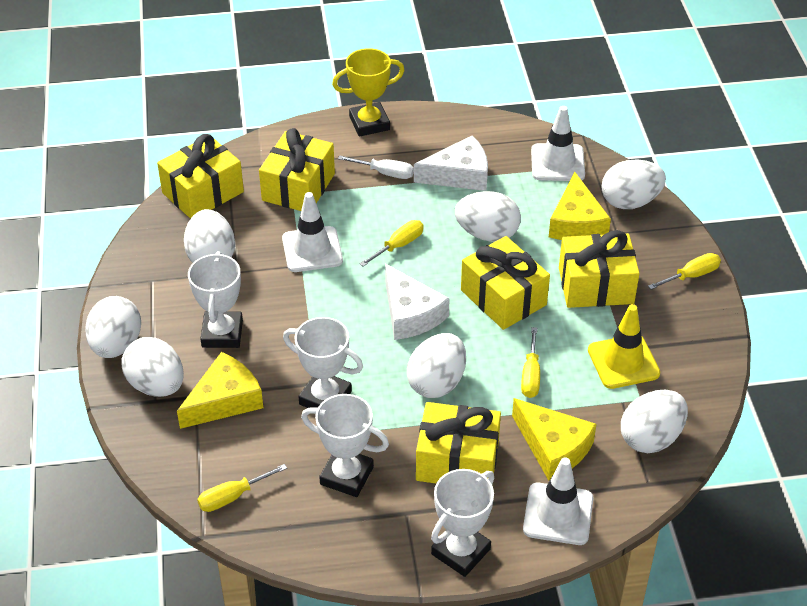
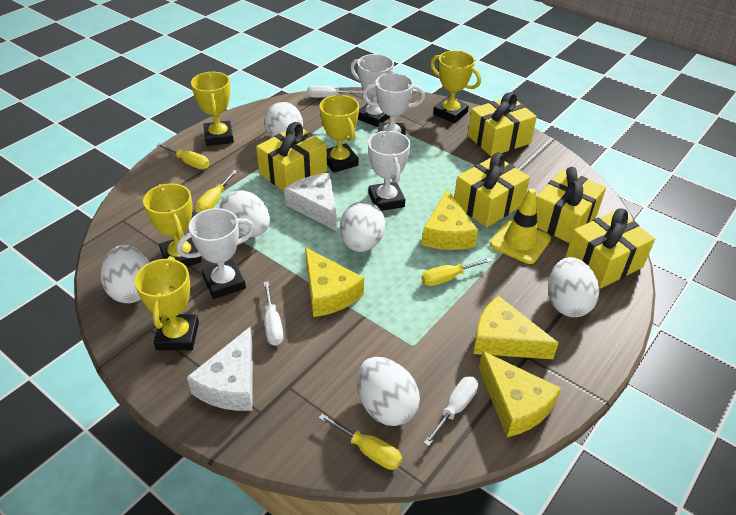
white egg: [85,296,141,358] [121,337,184,397] [184,209,235,263] [407,333,466,398] [455,191,521,242] [602,160,666,209] [621,390,688,453] = 7 -> [101,245,149,303] [219,190,270,237] [264,102,303,138] [340,201,385,252] [357,357,420,426] [548,257,599,317] = 6
white screwdriver: [338,155,414,179] = 1 -> [263,281,284,346] [307,86,363,98] [424,376,478,446] = 3
white traffic cone: [282,192,343,272] [523,458,593,545] [531,106,585,181] = 3 -> none = 0
yellow cheese: [177,352,263,429] [512,398,597,481] [549,172,611,240] = 3 -> [305,247,364,317] [422,189,478,250] [473,296,558,359] [479,351,561,437] = 4
yellow trophy: [332,48,405,137] = 1 -> [134,256,199,350] [143,183,202,267] [191,72,234,146] [319,95,359,173] [430,50,481,123] = 5

